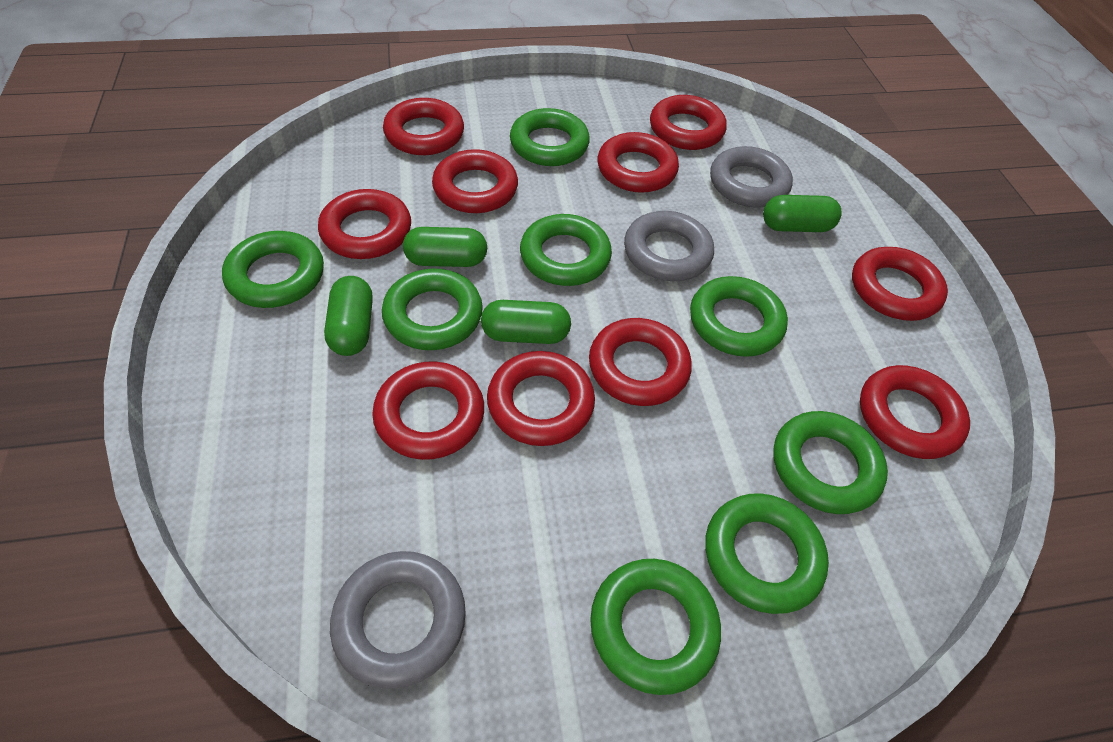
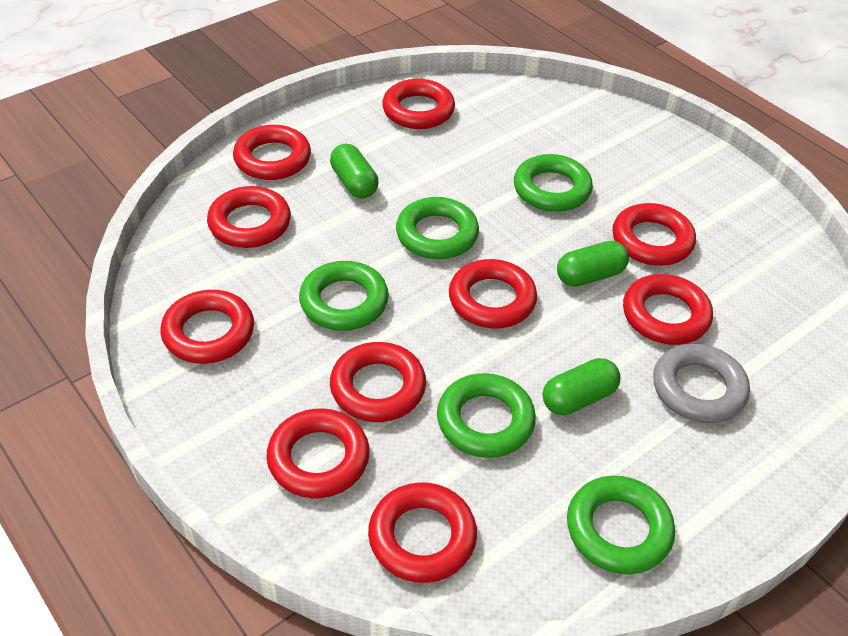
green capsule: [324,276,373,356] [403,227,487,267] [481,300,571,344] [763,195,842,232] = 4 -> [330,143,379,198] [542,358,621,415] [557,241,629,287] = 3
green ring: [222,231,324,308] [382,269,483,350] [510,108,590,166] [520,214,612,286] [590,559,721,695] [690,276,788,357] [705,493,829,614] [773,411,888,514] = 8 -> [299,261,389,331] [396,197,479,259] [437,373,536,458] [514,154,593,212] [567,476,675,574] = 5
grey ring: [330,551,466,689] [624,211,714,281] [710,146,793,208] = 3 -> [653,343,750,423] = 1

